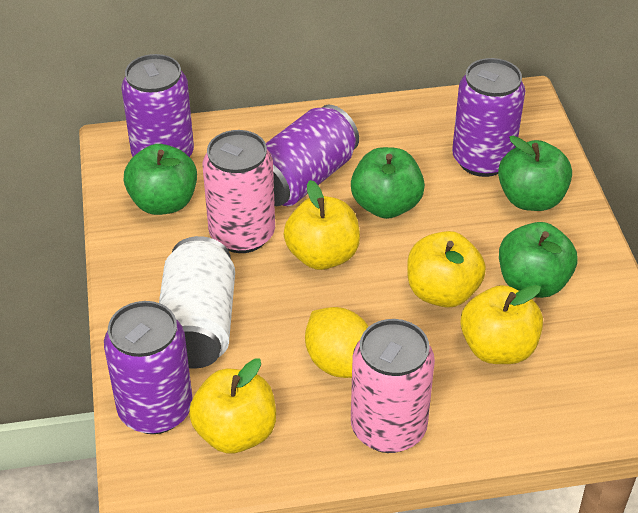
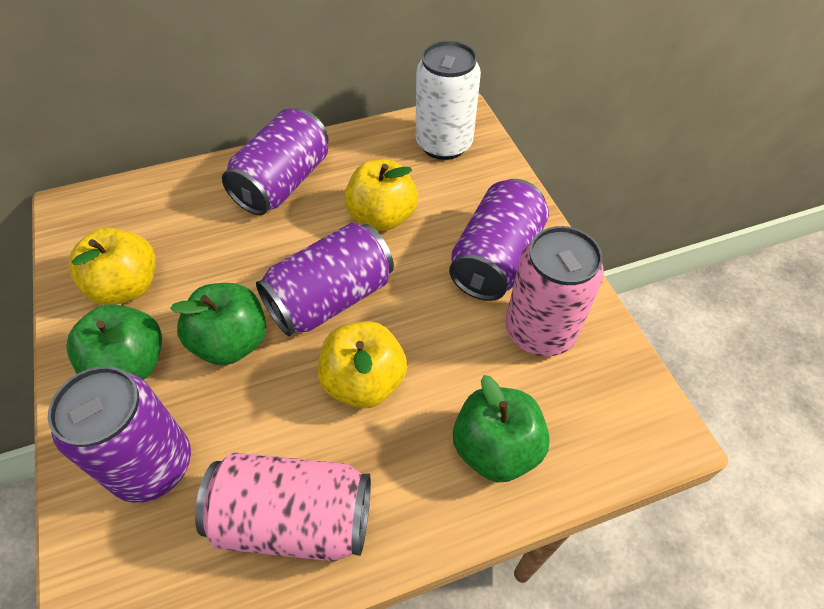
green apple: [124,144,197,215] [351,147,425,219] [498,136,572,211] [499,222,577,298] = 4 -> [67,304,162,380] [170,283,266,366] [453,375,550,483] = 3
yellow apple: [189,359,276,454] [284,180,360,270] [407,231,486,308] [460,285,543,364] = 4 -> [69,227,156,305] [318,321,407,409] [344,160,418,231] = 3
yellow lemon: [305,307,369,378] = 1 -> none = 0

